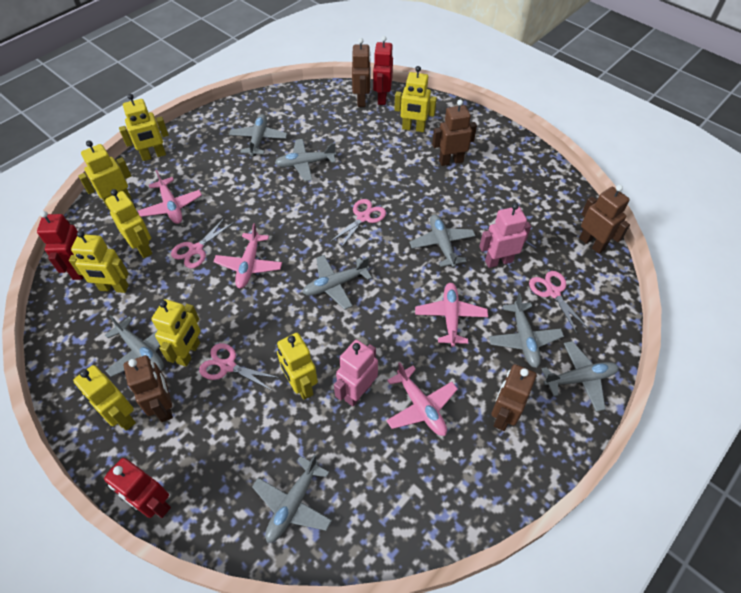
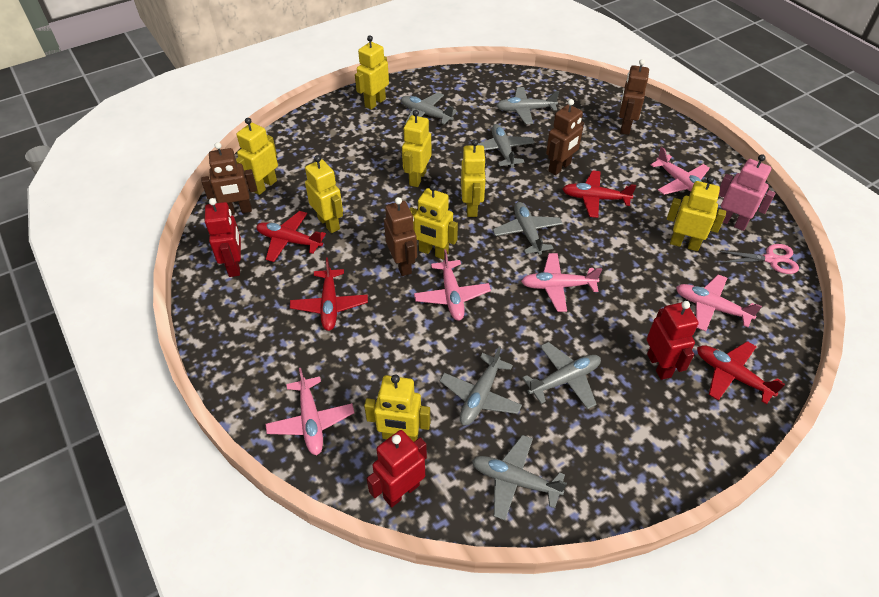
brown robot: [124,355,173,422] [352,38,371,107] [432,99,477,166] [491,364,536,431] [579,185,630,254] = 5 -> [201,142,257,215] [384,197,417,276] [546,99,584,175] [619,59,649,135] = 4
grey plane: [105,315,164,377] [229,114,287,156] [252,455,332,543] [275,139,336,181] [303,255,372,310] [409,214,475,268] [489,293,564,368] [542,341,619,412] = 8 -> [401,92,457,124] [439,346,522,425] [472,435,567,520] [478,124,535,168] [493,202,563,255] [496,87,559,124] [523,342,601,409] = 7
pink plane: [138,170,202,224] [213,223,282,288] [386,362,458,436] [415,283,488,347] = 4 -> [265,368,354,455] [414,249,491,321] [521,253,602,312] [650,147,710,195] [676,274,762,331] = 5
pink robot: [334,340,378,406] [479,203,531,268] = 2 -> [719,154,776,231] = 1
pink scissors: [171,217,234,269] [199,343,279,391] [330,199,386,249] [529,271,589,334] = 4 -> [719,244,799,274] = 1
red plane: none = 0 -> [256,211,326,262] [290,258,368,331] [563,170,636,218] [697,341,785,404] = 4

